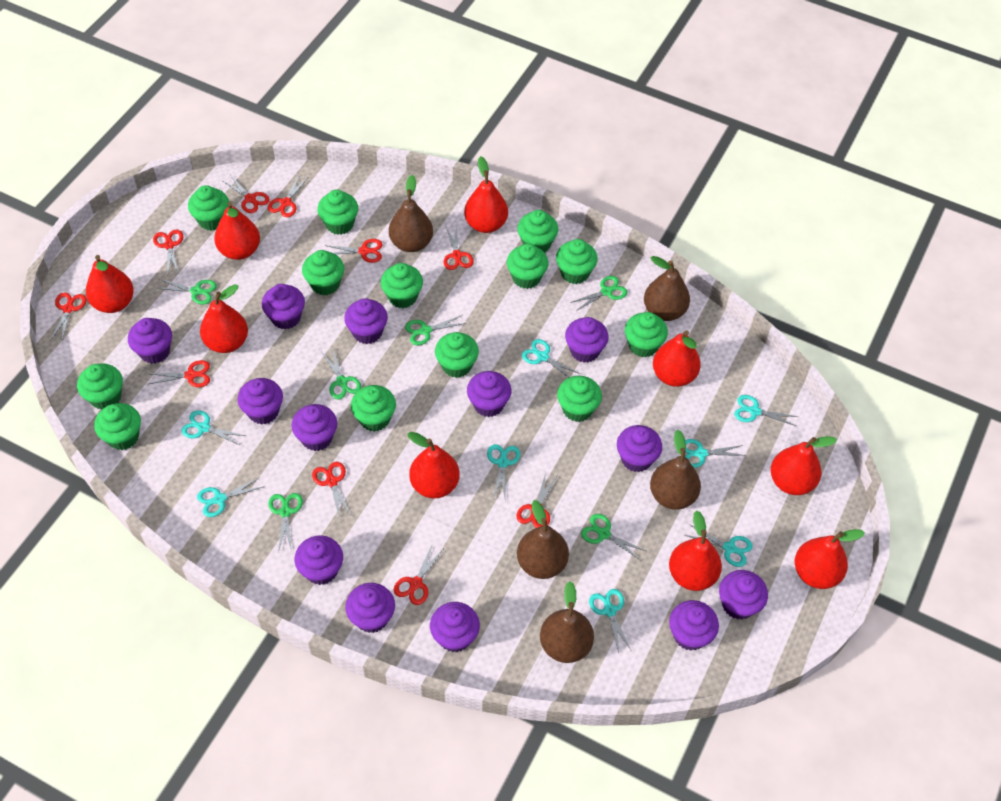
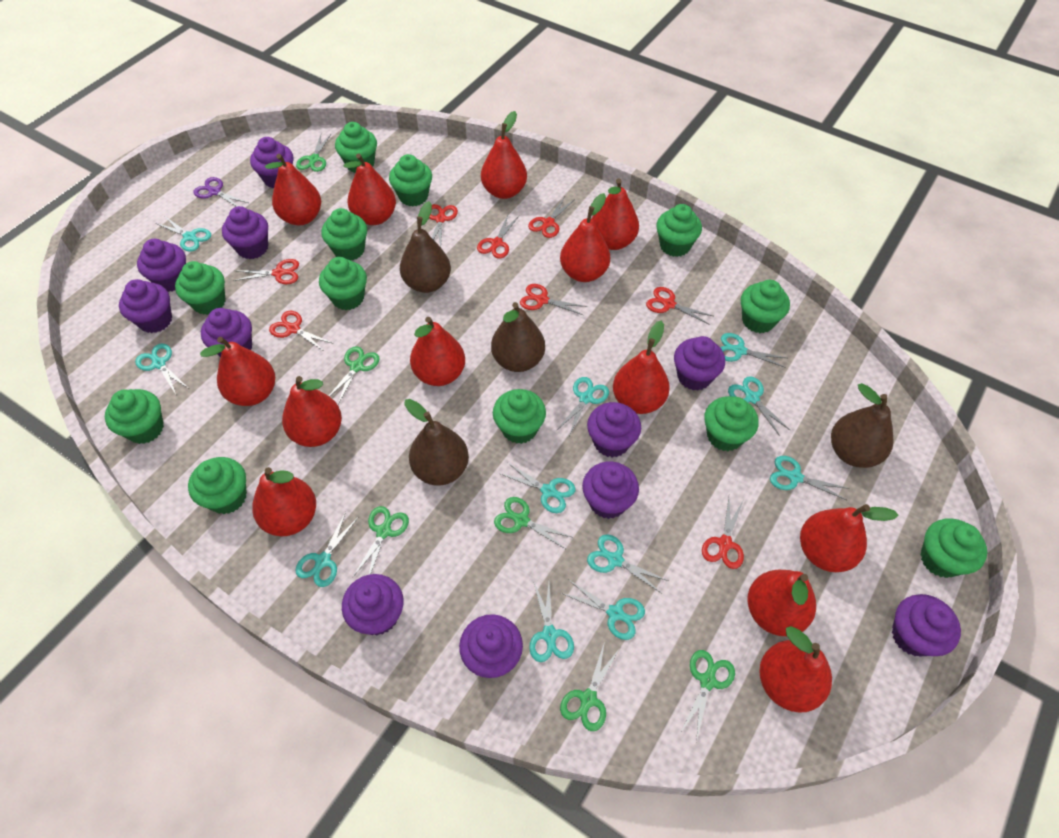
brown pear: [389,175,433,252] [517,500,569,579] [540,581,594,663] [644,256,690,321] [650,430,701,510] = 5 -> [400,201,451,293] [404,399,469,486] [491,302,545,372] [831,383,894,468] = 4
green cupcake: [77,363,123,410] [94,403,141,450] [188,185,229,231] [302,250,344,295] [317,189,358,235] [351,385,396,432] [381,263,423,308] [435,332,479,378] [507,243,548,289] [517,210,558,253] [556,239,598,284] [557,376,602,422] [625,312,668,357] = 13 -> [105,389,164,444] [175,261,226,315] [188,457,247,514] [319,257,367,310] [321,208,367,260] [335,122,377,173] [389,154,432,207] [493,389,546,444] [656,204,702,257] [704,396,759,451] [741,280,790,333] [920,518,987,578] = 12
purple cupcake: [128,318,172,364] [238,378,283,425] [262,284,305,329] [291,404,337,451] [295,535,343,585] [344,298,388,344] [345,583,395,633] [430,602,480,652] [467,371,511,417] [565,317,609,363] [617,425,662,472] [669,600,719,651] [719,570,768,620] = 13 -> [119,279,172,333] [137,239,186,292] [201,308,252,357] [222,206,268,259] [250,137,293,188] [342,574,404,636] [459,614,523,678] [582,461,639,519] [587,402,641,457] [674,336,725,391] [892,594,961,657] = 11
purple scissors: none = 0 -> [193,177,248,207] = 1
red pear: [86,255,134,313] [200,284,248,353] [214,202,260,260] [408,432,460,498] [464,156,508,233] [653,330,701,387] [669,510,722,591] [771,436,837,495] [795,529,865,589] = 9 -> [200,337,275,406] [252,467,316,536] [265,154,321,225] [282,376,342,447] [343,153,396,225] [410,317,465,386] [481,111,527,199] [560,193,610,282] [592,178,639,250] [613,320,670,414] [747,570,816,636] [759,626,832,713] [800,504,899,572] = 13
red scissors: [50,292,87,342] [149,360,210,387] [153,229,183,276] [223,176,270,213] [268,175,308,217] [312,462,351,516] [325,239,382,263] [394,546,443,605] [444,225,474,270] [517,472,557,528] = 10 -> [233,259,299,284] [269,311,334,352] [429,204,458,247] [477,215,519,259] [520,284,587,315] [528,196,575,238] [646,287,713,324] [702,498,744,569] = 8
turquoise scissors: [181,410,245,445] [197,477,262,517] [487,444,520,502] [522,339,580,377] [589,589,631,653] [685,439,745,468] [685,524,753,567] [734,395,798,426] = 8 -> [135,343,188,396] [155,217,211,252] [295,512,358,587] [499,462,576,513] [529,580,574,662] [556,377,609,436] [561,579,645,640] [587,534,668,593] [720,333,787,368] [728,376,790,436] [770,456,850,500] = 11

